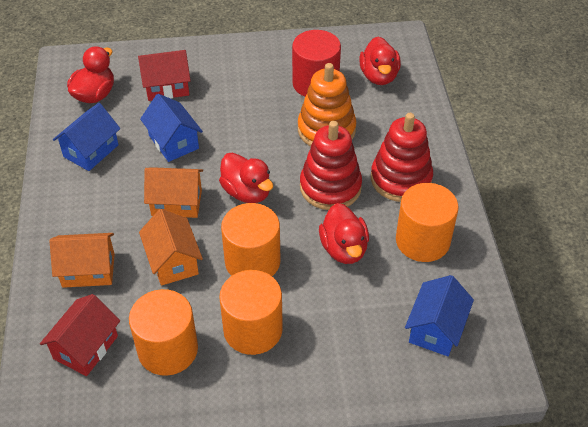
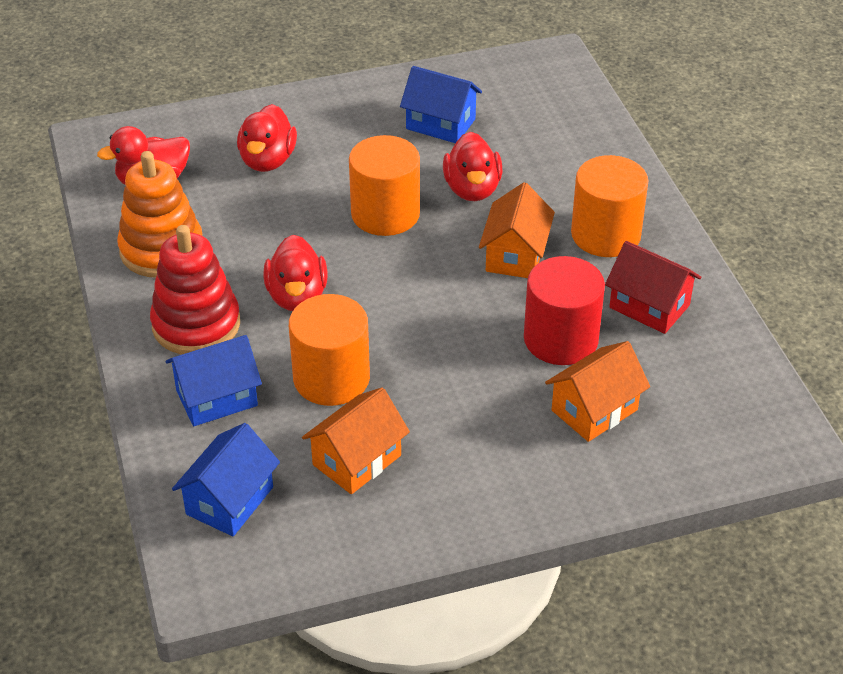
orange cylinder: [129,289,198,376] [219,270,283,355] [221,203,280,276] [396,183,459,262] = 4 -> [289,294,370,406] [349,135,420,236] [571,155,648,257] = 3
red house: [40,294,120,376] [138,50,191,101] = 2 -> [605,241,701,334] = 1
red stacking toy: [300,121,362,210] [371,113,433,202] = 2 -> [150,225,240,354] = 1

